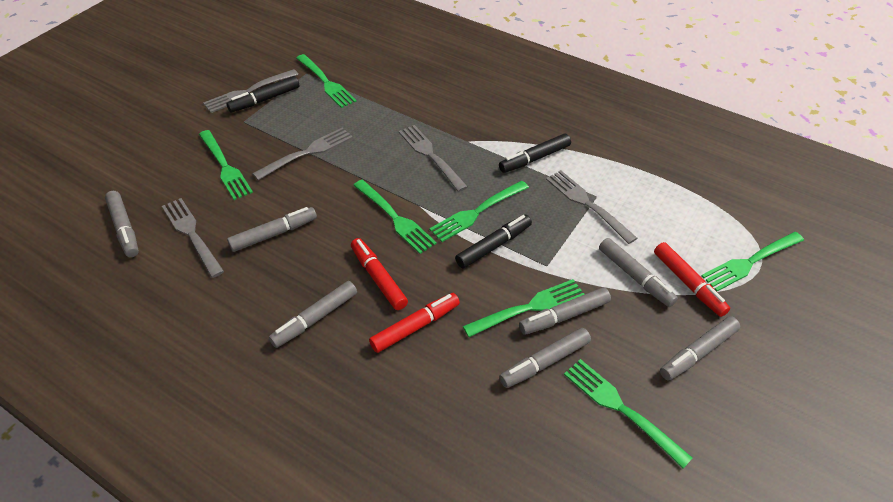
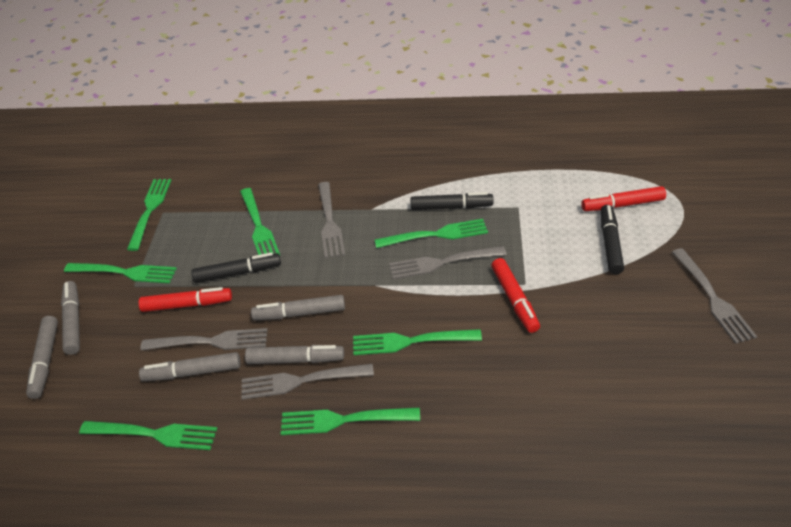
grey marker: [105,191,139,257] [227,207,317,252] [269,281,357,348] [499,328,591,388] [519,287,611,335] [599,238,678,307] [660,316,740,380] = 7 -> [26,316,58,399] [61,281,80,355] [139,352,241,381] [245,345,344,364] [251,295,345,320] = 5

